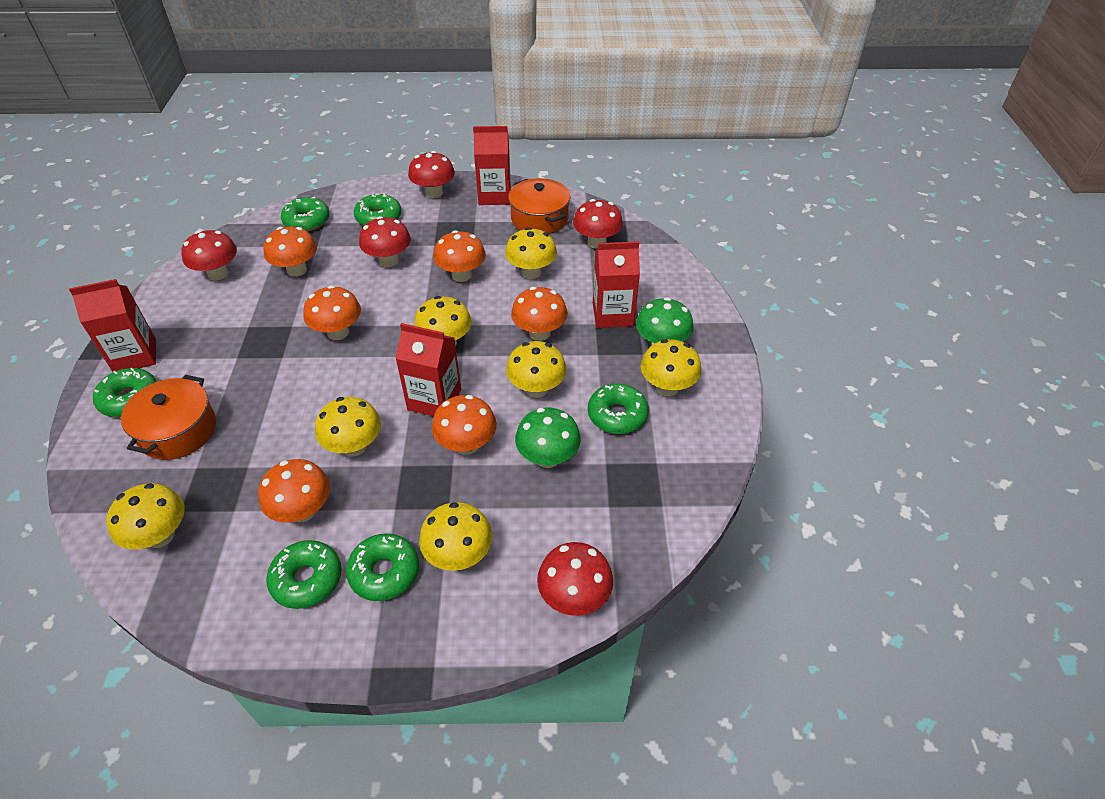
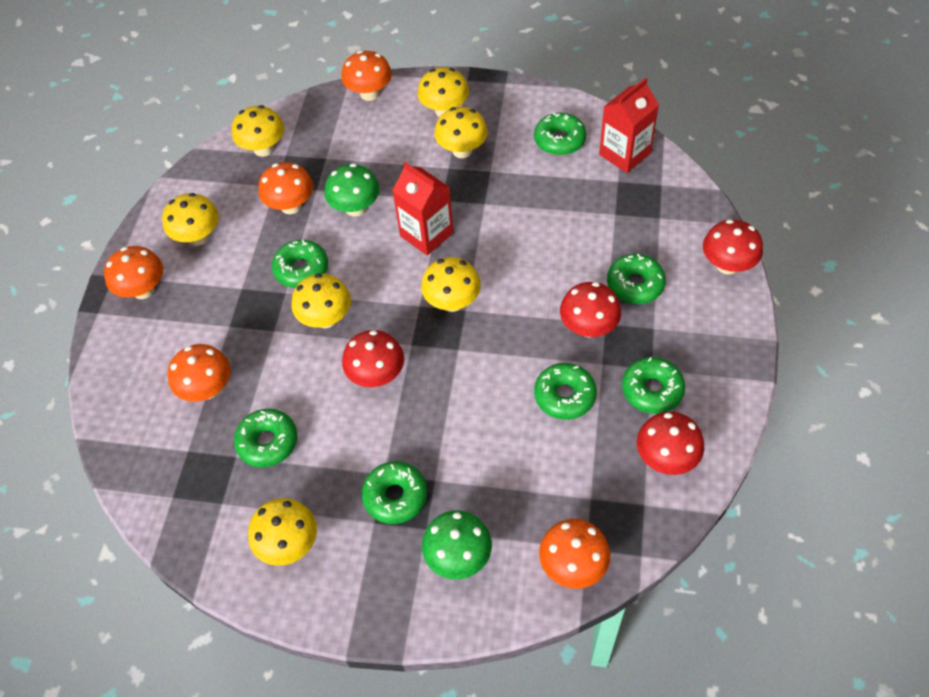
green donut: [93,368,157,417] [266,540,341,609] [281,197,329,231] [346,534,419,601] [354,193,401,226] [588,384,649,434] = 6 -> [234,409,297,467] [272,240,328,288] [362,461,427,524] [534,113,586,155] [534,363,597,420] [607,254,666,304] [622,357,685,414] = 7
orange mushroom: [258,459,330,523] [263,227,317,277] [303,285,361,340] [432,395,497,455] [433,230,486,282] [511,287,568,341] = 6 -> [104,246,163,299] [168,344,231,402] [259,162,313,214] [341,51,392,101] [539,519,610,589] = 5
orange pot: [121,375,216,460] [508,178,570,234] = 2 -> none = 0
red carton: [69,279,156,372] [395,323,461,416] [473,126,511,205] [593,241,640,328] = 4 -> [392,162,454,255] [599,78,659,173] = 2
red mushroom: [182,230,237,281] [359,216,411,267] [408,151,455,198] [537,542,613,616] [573,199,623,249] = 5 -> [342,330,404,387] [560,282,621,337] [637,411,704,475] [703,219,763,274] = 4

